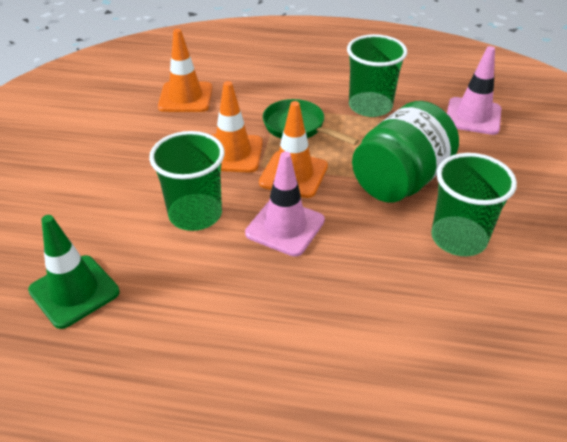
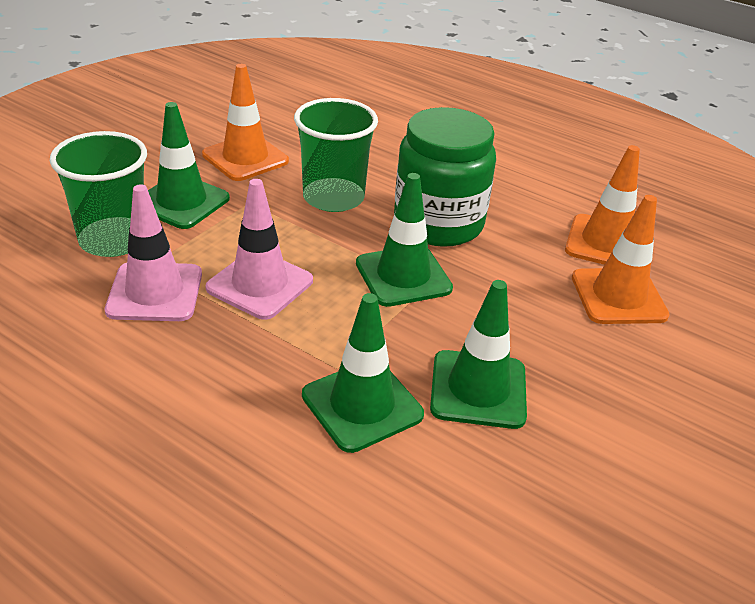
green cup: [149,131,225,231] [347,34,407,117] [431,153,517,256] = 3 -> [50,131,147,257] [294,98,378,212] = 2
green pan: [263,99,359,145] = 1 -> none = 0
green traffic cone: [28,215,120,329] = 1 -> [148,102,230,229] [302,293,424,453] [356,173,453,307] [430,280,527,429] = 4

